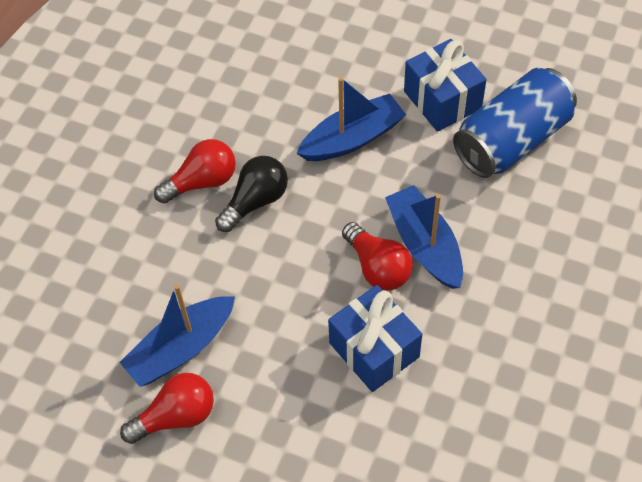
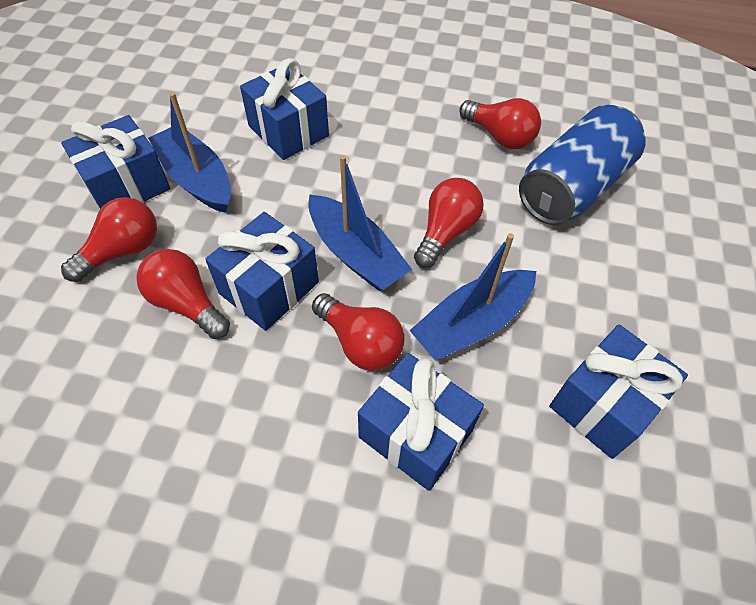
black light bulb: [215,156,288,232] = 1 -> none = 0
blue gift: [328,285,422,392] [404,39,487,132] = 2 -> [61,115,171,209] [205,212,319,331] [240,58,329,160] [358,353,484,491] [549,324,688,459] = 5
red light bulb: [120,373,214,444] [154,139,236,203] [342,222,413,291] = 3 -> [61,197,157,282] [136,249,230,339] [312,293,405,371] [414,178,484,268] [459,98,541,149] = 5

